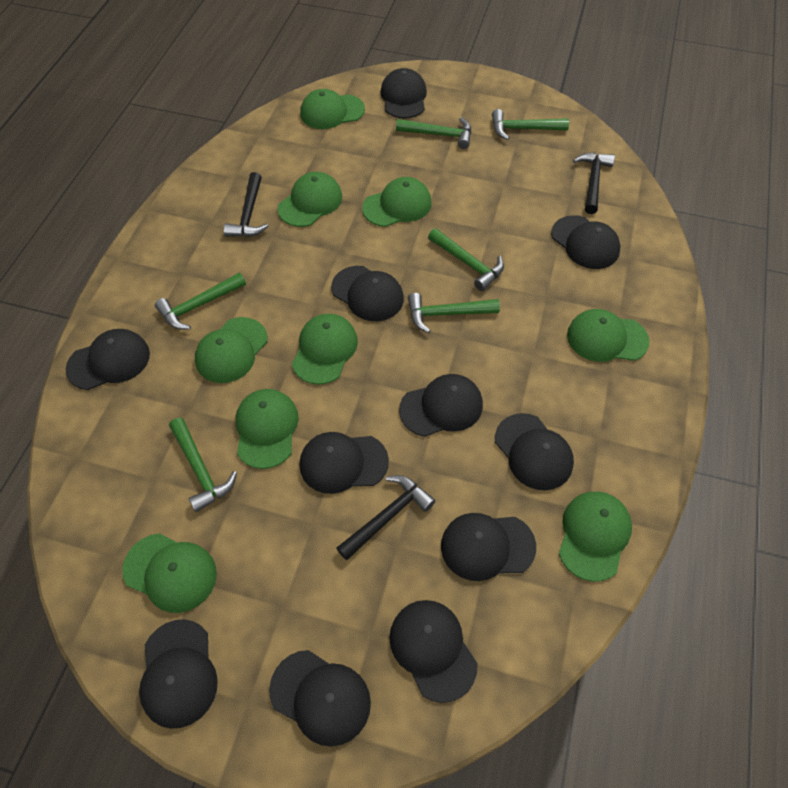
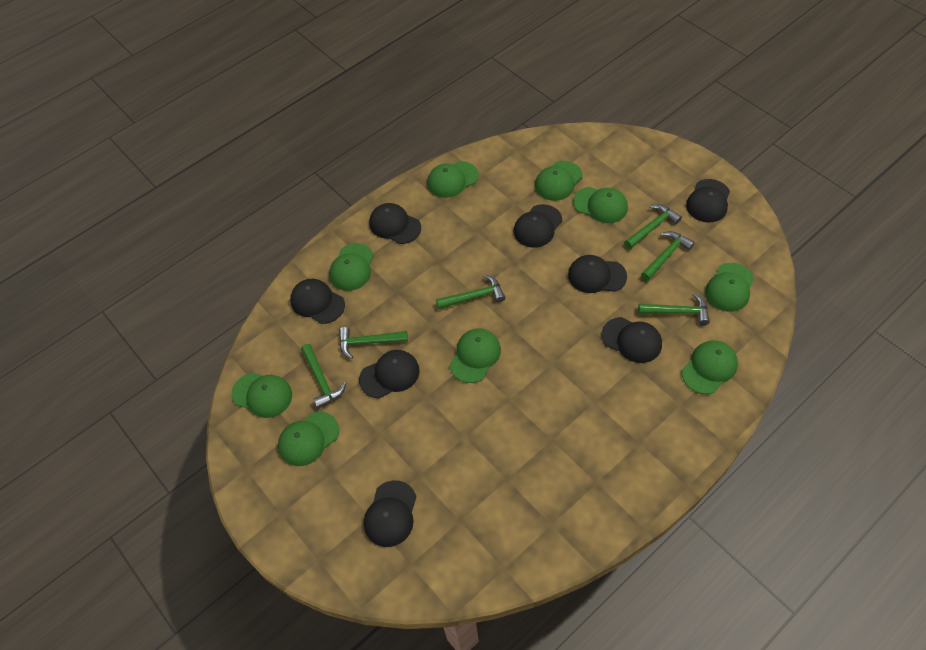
black cap: [66,329,150,390] [139,619,218,729] [269,650,371,747] [299,432,389,494] [331,266,404,321] [381,68,427,119] [389,600,478,703] [399,374,483,437] [441,513,536,581] [495,413,574,490] [551,215,620,269] = 11 -> [290,279,345,324] [359,350,420,398] [364,480,416,547] [369,203,421,244] [514,204,562,248] [568,255,627,293] [602,317,662,363] [686,179,730,222] = 8
black hammer: [224,172,269,237] [337,475,435,560] [573,153,615,214] = 3 -> none = 0

